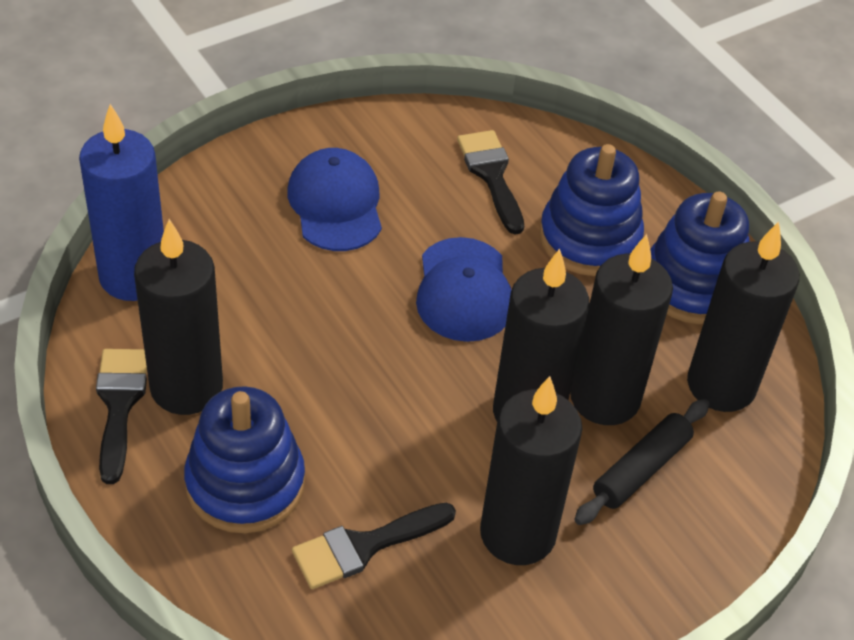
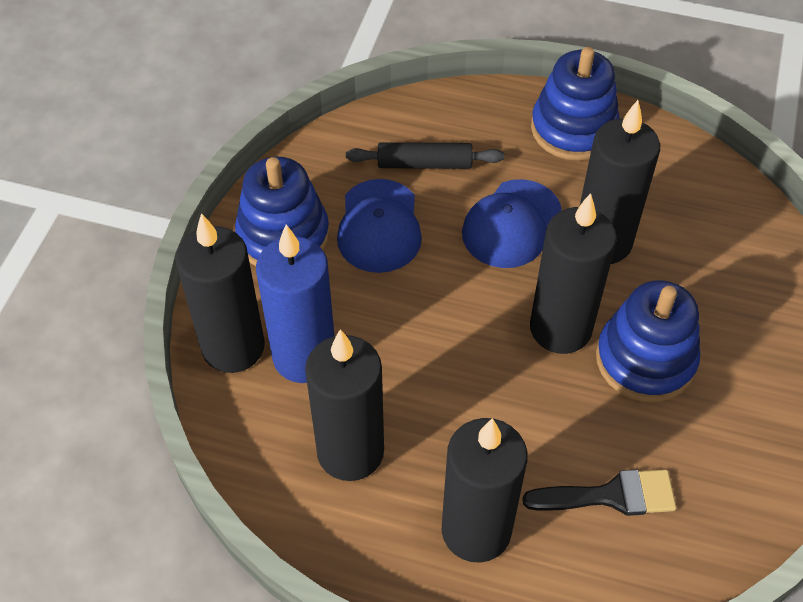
black brush: [96,349,147,484] [292,502,456,589] [457,130,524,234] = 3 -> [522,469,677,516] = 1

